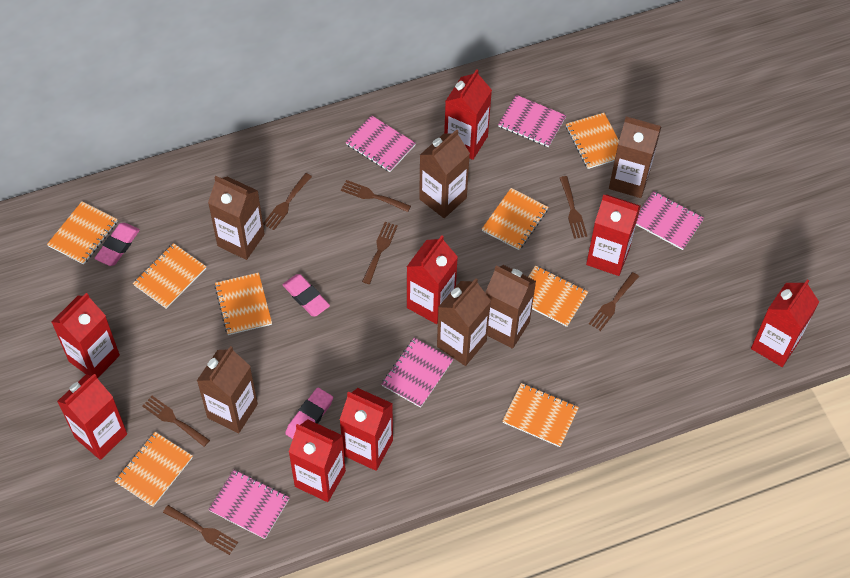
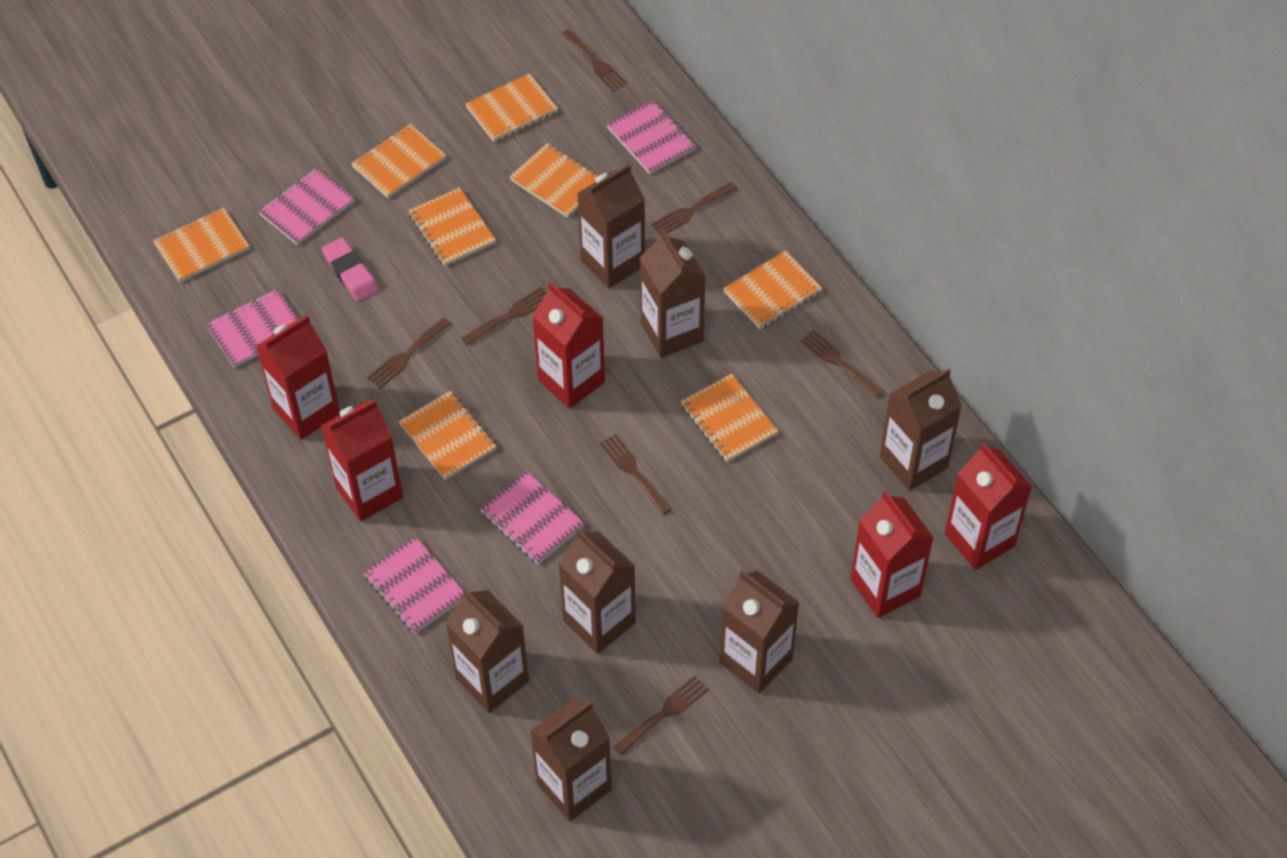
brown carton: [197,346,258,434] [208,176,265,260] [419,130,470,218] [437,278,491,366] [485,265,536,349] [609,116,661,198] = 6 -> [446,588,529,713] [530,698,612,822] [558,529,635,654] [577,164,645,288] [640,229,706,358] [720,570,800,693] [880,368,962,491] = 7
pink eraser: [95,223,140,266] [282,274,330,316] [285,388,333,439] = 3 -> [322,237,379,302] = 1
red carton: [52,293,120,379] [57,374,127,460] [289,419,346,502] [340,388,393,471] [407,235,458,324] [444,69,492,160] [586,194,641,276] [751,279,819,367] = 8 -> [256,315,340,440] [321,399,403,521] [532,282,605,409] [851,491,933,618] [945,442,1032,570] = 5

